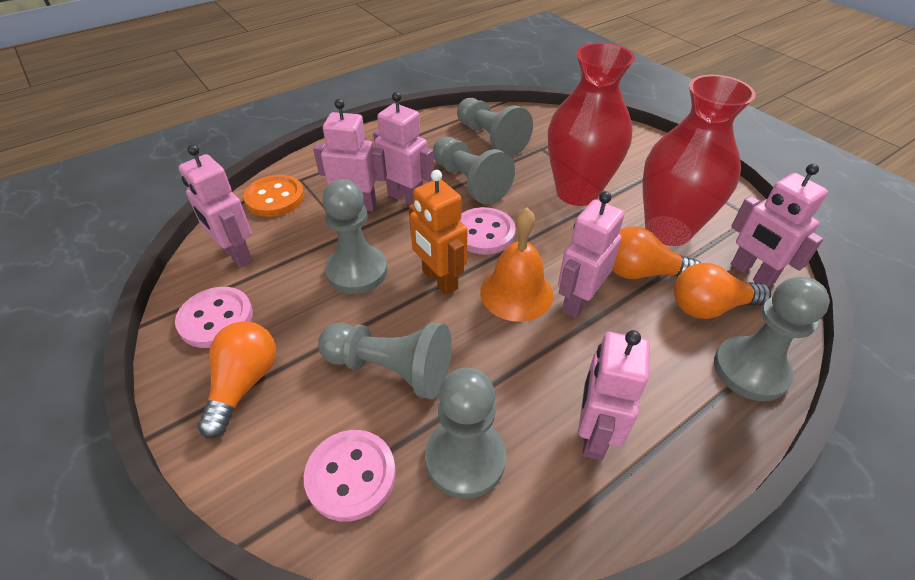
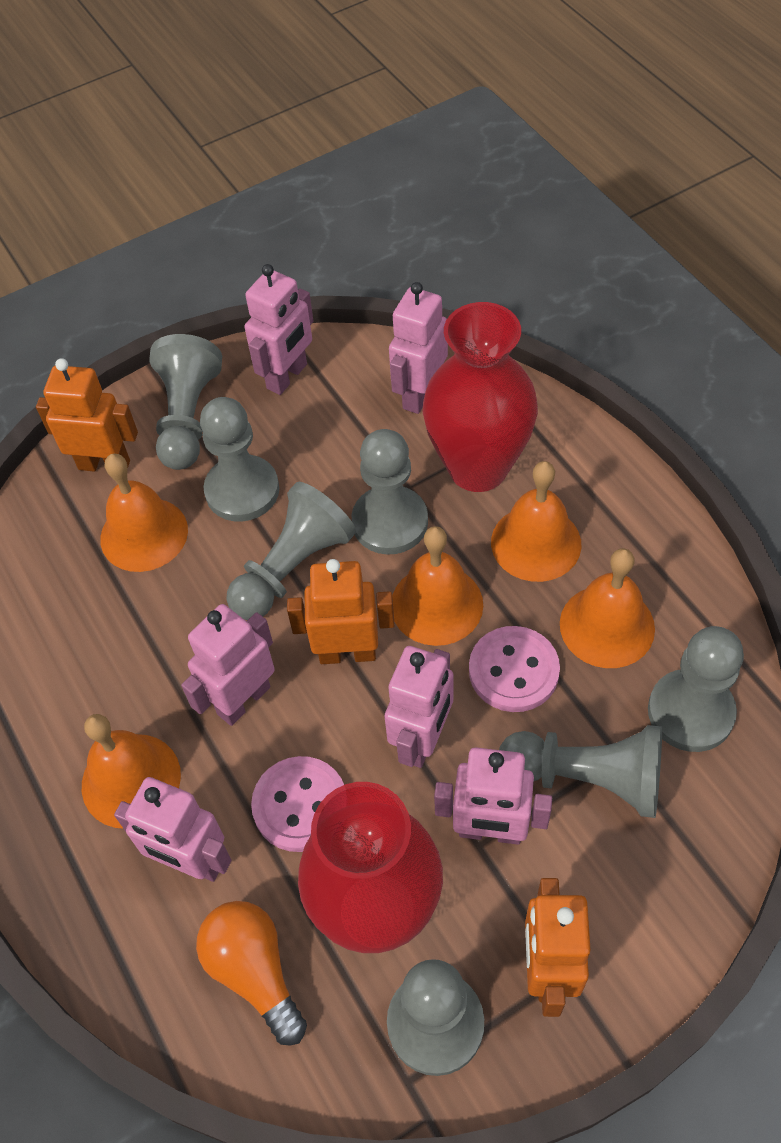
grey pawn: [318,322,452,399] [322,179,387,294] [425,368,506,499] [433,137,515,205] [457,98,533,157] [714,276,830,401] = 6 -> [150,334,222,470] [200,397,279,522] [226,482,356,620] [352,429,428,555] [387,959,484,1076] [499,725,662,818] [648,626,744,752] = 7
orange bell: [480,208,553,322] = 1 -> [82,714,181,828] [100,454,188,572] [392,526,483,646] [491,461,581,582] [560,548,655,668] = 5
orange button: [243,175,304,217] = 1 -> none = 0
orange light bulb: [197,321,276,439] [612,226,701,279] [674,263,771,319] = 3 -> [196,901,307,1045] = 1
orange robot: [409,170,467,295] = 1 -> [36,358,138,471] [287,559,395,664] [525,878,591,1017] = 3
pink button: [175,287,253,348] [304,430,396,522] [460,207,516,255] = 3 -> [251,756,344,852] [469,626,560,712] = 2

